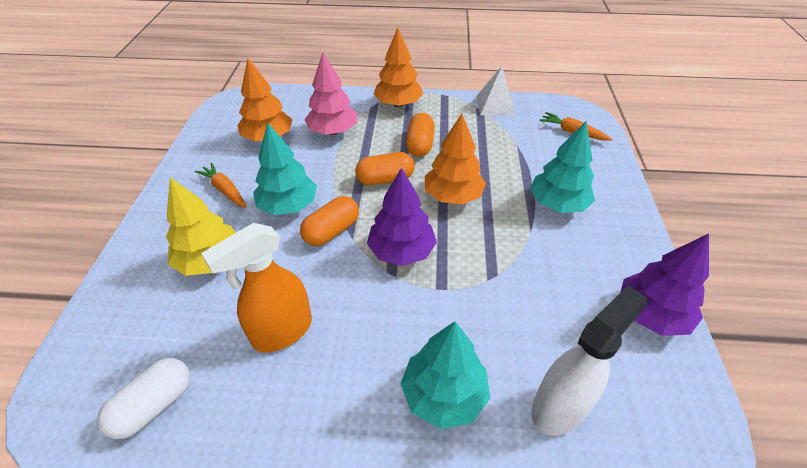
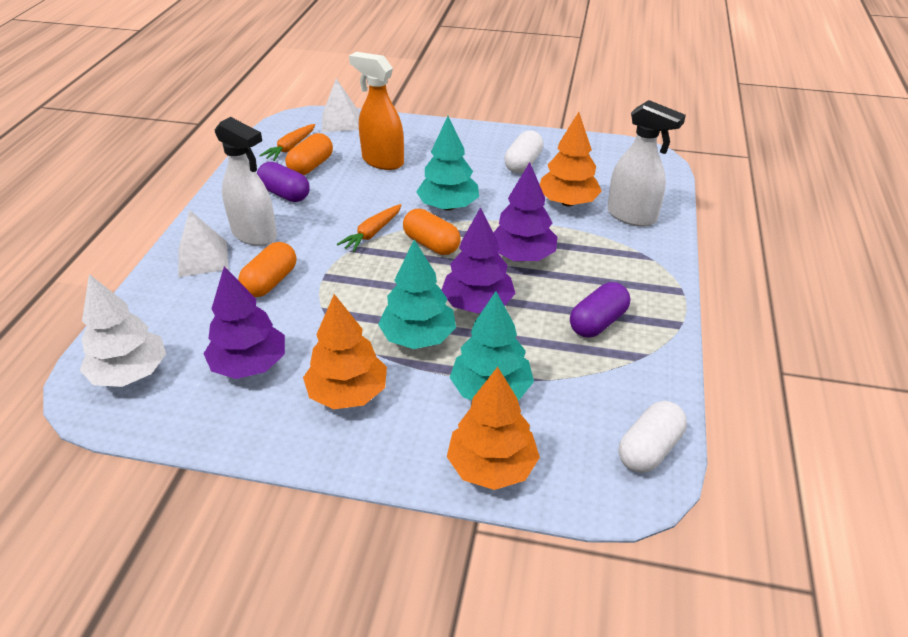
pink tree: [304,52,357,135] = 1 -> none = 0
purple capsule: none = 0 -> [257,162,310,202] [570,282,630,338] = 2
purple tree: [367,168,437,266] [620,234,709,336] = 2 -> [203,266,285,379] [442,207,516,313] [493,162,557,261] = 3
white capsule: [97,358,190,439] = 1 -> [504,130,544,173] [619,401,687,473] = 2
white pyramid: [476,66,515,115] = 1 -> [178,210,229,277] [322,78,360,132] = 2
white spray bottle: [531,285,647,436] = 1 -> [215,117,277,246] [607,100,686,227] = 2
white tree: none = 0 -> [80,274,166,387] = 1
yellow tree: [166,177,236,276] = 1 -> none = 0

